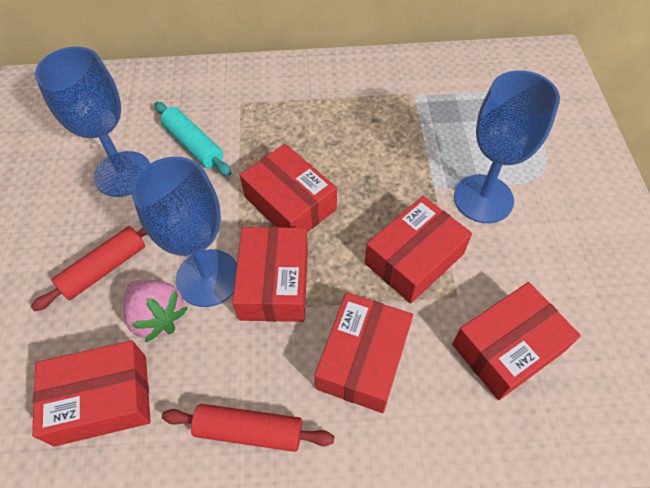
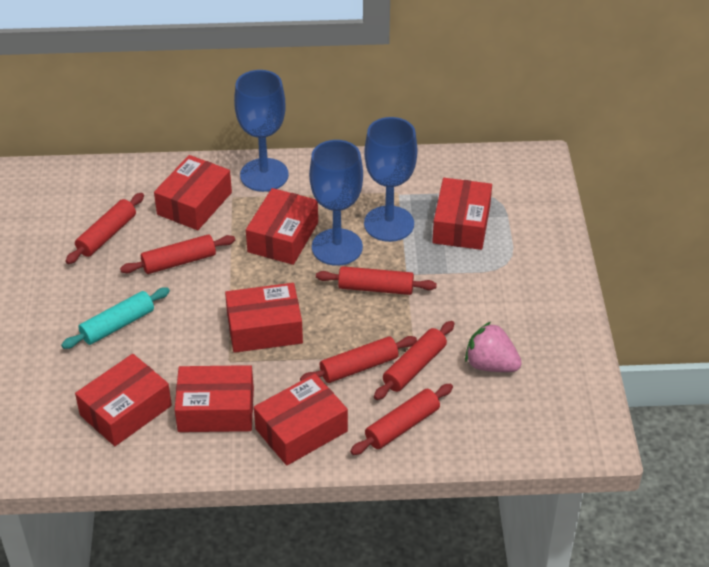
red box: [32,341,151,447] [232,227,308,322] [240,144,337,232] [314,293,413,413] [365,196,472,304] [452,282,581,400] = 6 -> [75,354,172,446] [154,155,232,230] [175,365,254,432] [225,283,303,353] [246,188,318,265] [254,374,348,466] [432,178,492,250] = 7
red rolling pin: [31,226,147,311] [162,404,334,452] = 2 -> [66,193,144,264] [120,234,235,274] [300,336,417,383] [316,266,437,295] [350,384,453,455] [374,321,455,400] = 6

